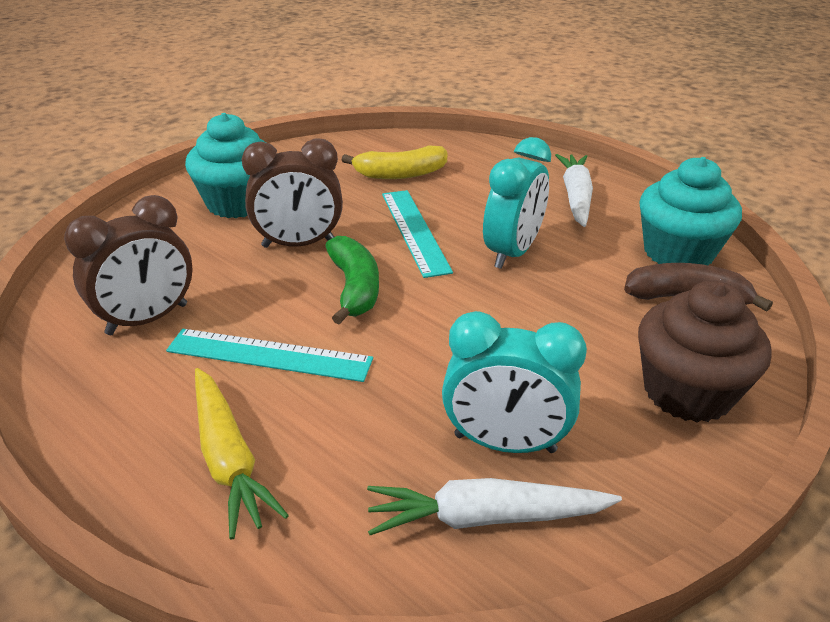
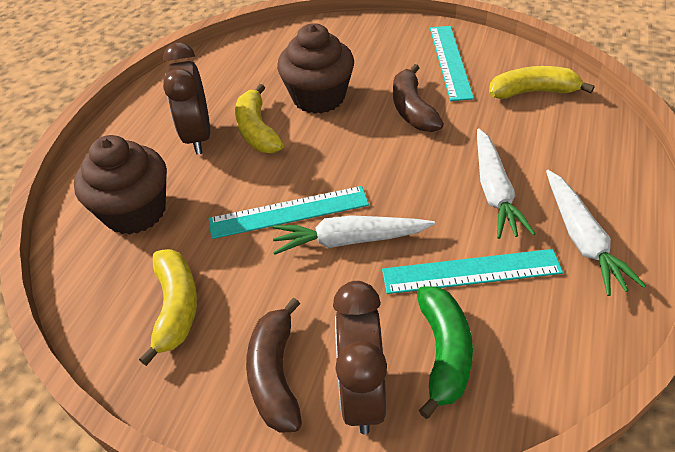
brown banana: [624,263,773,312] = 1 -> [246,298,302,433] [393,64,444,132] = 2
brown cupcake: [638,280,772,422] = 1 -> [74,135,167,235] [277,23,354,114] = 2
turquoise clock: [442,311,587,453] [483,137,551,269] = 2 -> none = 0
turquoise cupcake: [185,113,266,218] [639,157,742,265] = 2 -> none = 0
turquoise ruler: [166,329,373,382] [382,190,453,278] = 2 -> [209,186,369,239] [382,249,563,294] [430,26,474,101] = 3
white carrot: [367,478,622,535] [555,154,593,227] = 2 -> [272,215,435,255] [477,129,536,239] [546,170,646,296] = 3
yellow banana: [341,145,447,179] = 1 -> [139,249,197,366] [235,84,284,153] [489,66,595,99] = 3
yellow carrot: [195,368,289,539] = 1 -> none = 0

